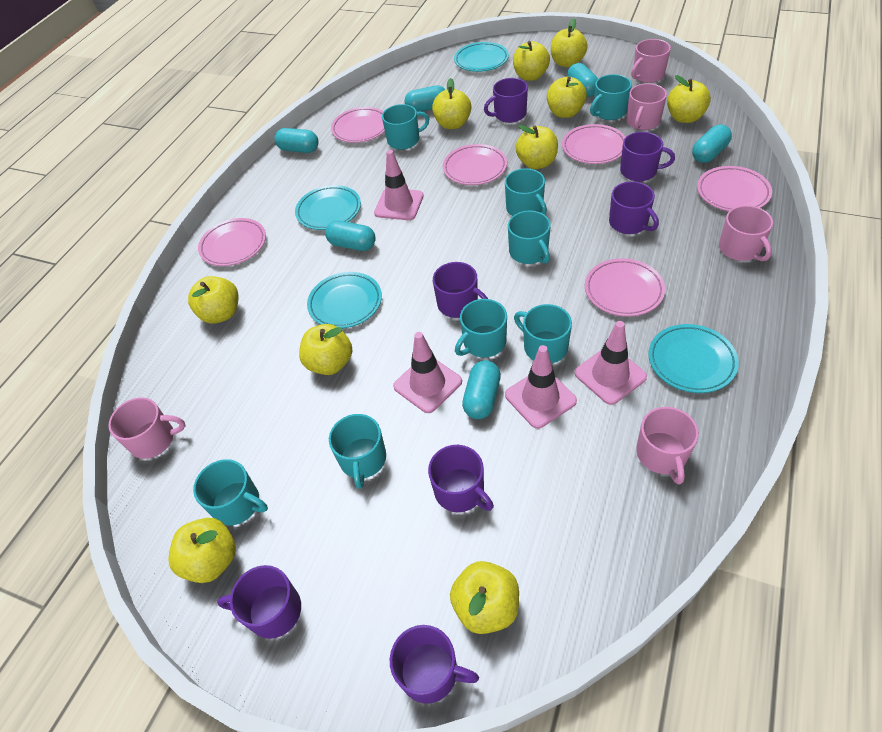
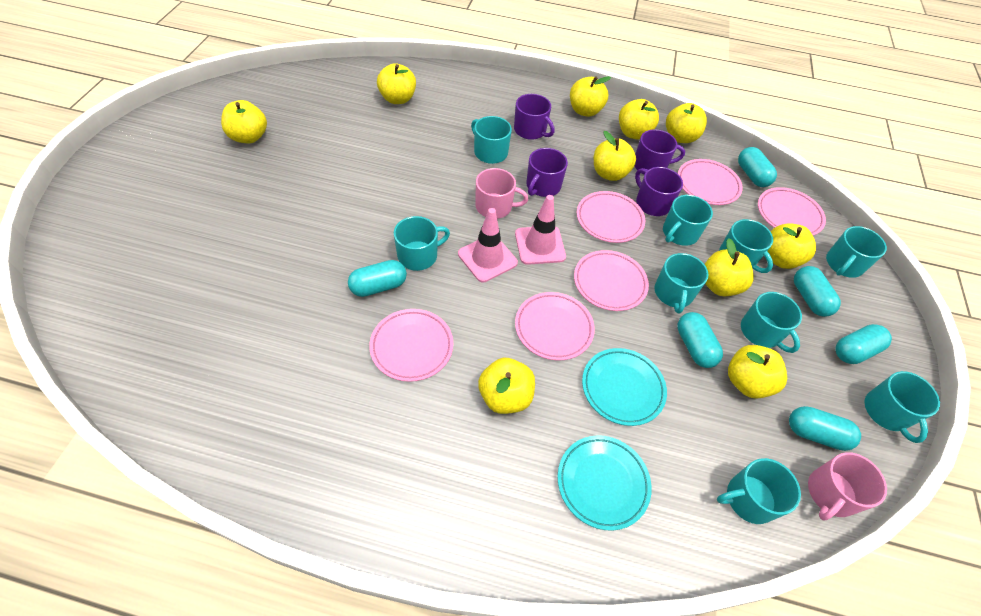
pink mug: [108,397,185,459] [627,83,667,130] [631,39,671,83] [636,407,699,485] [719,205,773,261] = 5 -> [475,168,528,219] [808,452,887,520] = 2
pink traffic cone: [374,150,424,220] [393,332,462,413] [505,345,577,429] [574,321,647,405] = 4 -> [458,208,518,282] [515,195,566,265] = 2
purple mug: [217,565,301,639] [390,625,479,704] [428,445,494,512] [433,262,488,318] [484,78,528,123] [609,182,659,234] [620,132,675,181] = 7 -> [514,94,555,140] [527,148,568,197] [634,129,685,175] [635,167,683,216] = 4
turquoise mug: [193,459,268,526] [329,414,386,489] [382,104,429,150] [455,299,507,357] [505,168,547,216] [508,211,551,264] [514,304,572,364] [590,74,632,120] = 8 -> [394,216,450,271] [471,116,512,164] [654,253,708,314] [663,195,713,246] [717,458,801,524] [719,219,773,273] [741,292,802,353] [826,226,887,278] [864,371,940,443] = 9
turquoise plate: [295,185,361,230] [307,272,382,328] [454,42,509,72] [648,324,739,393] = 4 -> [557,435,652,531] [582,348,667,426] = 2

